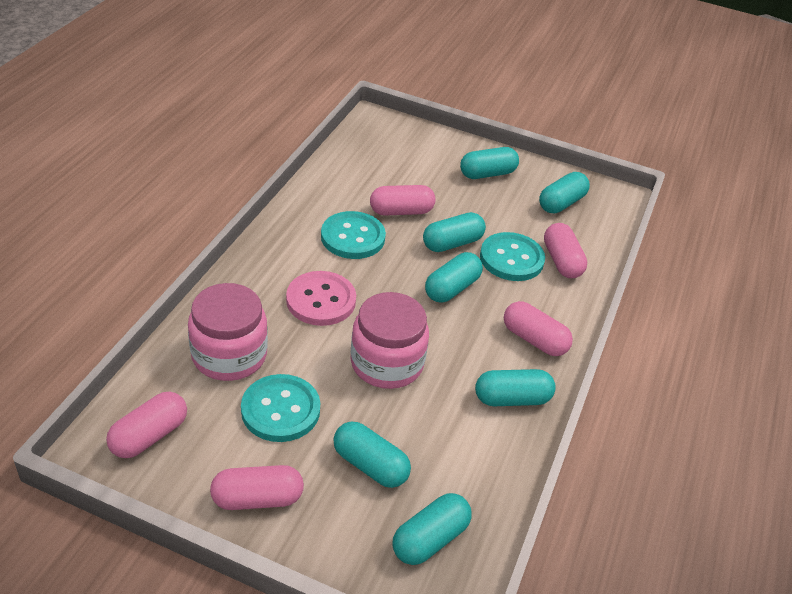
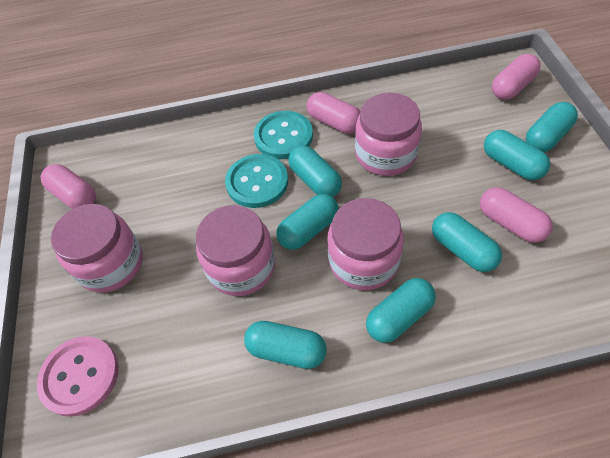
pink capsule: [106,392,187,458] [210,465,304,510] [370,185,436,216] [504,301,573,356] [544,223,587,278] = 5 -> [41,164,96,209] [307,92,360,134] [480,187,553,243] [492,54,540,100] = 4
pink jar: [188,283,268,381] [351,292,429,389] = 2 -> [51,204,143,293] [196,205,275,296] [327,198,404,290] [355,93,422,176] = 4
turquoise button: [241,374,320,442] [321,211,386,259] [480,232,545,281] = 3 -> [225,154,288,208] [254,111,313,159] = 2

